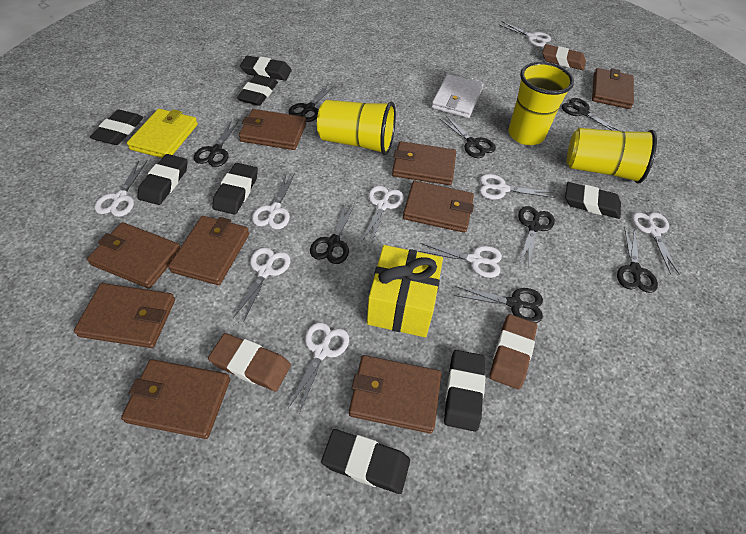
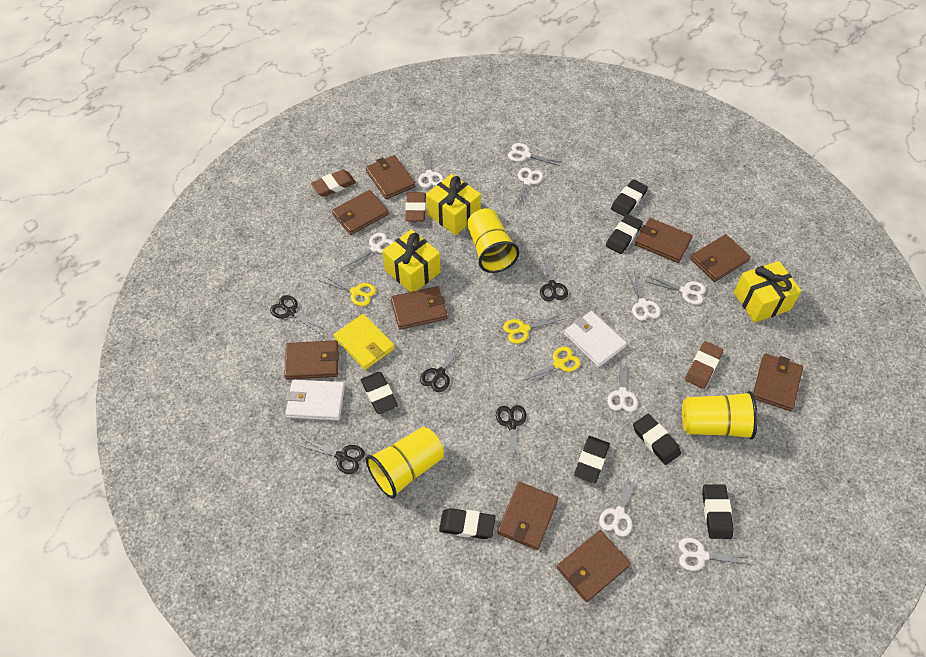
black eraser: [90,110,143,145] [137,154,188,205] [212,163,258,215] [237,74,278,106] [240,56,292,81] [321,429,410,494] [444,350,485,432] [565,182,621,219] = 8 -> [361,372,398,414] [439,508,495,539] [574,436,610,483] [606,214,643,254] [611,179,648,217] [633,414,681,465] [702,484,734,539] = 7
black scissors: [194,120,239,167] [288,84,335,122] [310,203,355,264] [440,116,496,158] [454,286,543,323] [518,206,555,267] [561,98,621,131] [617,227,658,293] = 8 -> [270,295,325,333] [298,438,365,474] [420,340,465,392] [496,405,527,466] [540,254,568,301] = 5
white wallet: [431,74,483,118] = 1 -> [285,380,345,421] [564,311,627,367] = 2
yellow gift: [367,245,443,337] = 1 -> [382,229,441,292] [426,174,481,235] [734,261,801,323] = 3
yellow scissors: none = 0 -> [318,275,376,306] [503,314,564,344] [522,347,581,387] = 3

